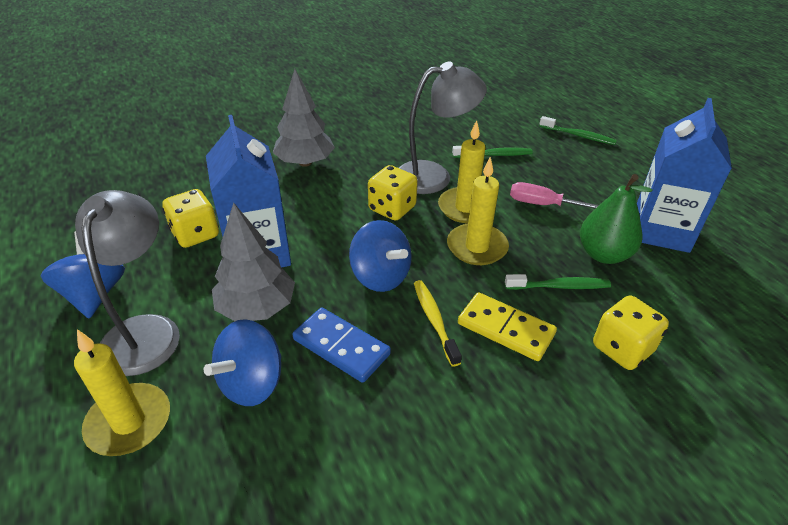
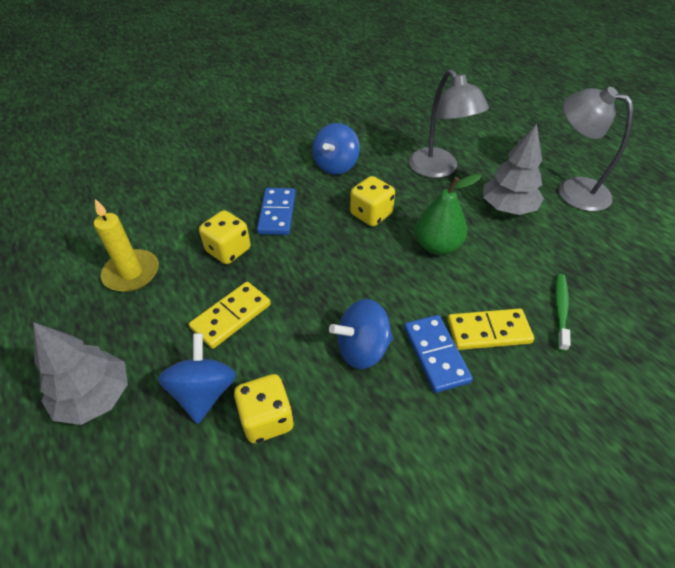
blue carton: [206,115,291,267] [637,98,732,253] = 2 -> none = 0
blue domino: [292,308,391,383] = 1 -> [257,188,296,235] [404,315,473,393] = 2
green toothbrush: [452,146,533,158] [505,274,611,290] [539,116,617,145] = 3 -> [555,274,571,352] = 1
pink screwdriver: [510,182,599,209] = 1 -> none = 0
yellow candle: [74,329,170,456] [438,120,486,223] [447,157,509,265] = 3 -> [94,199,159,292] = 1
yellow domino: [458,292,557,361] = 1 -> [189,282,271,349] [447,308,534,350] = 2
yellow toothbrush: [414,280,462,367] = 1 -> none = 0

